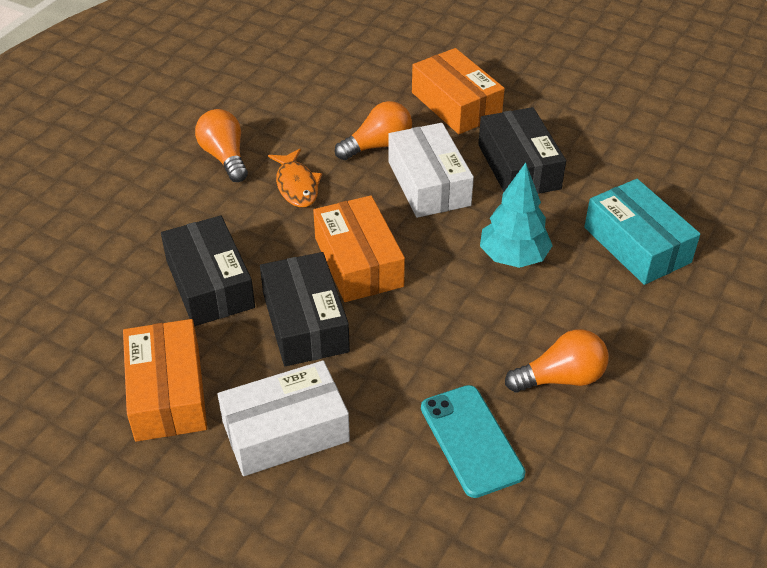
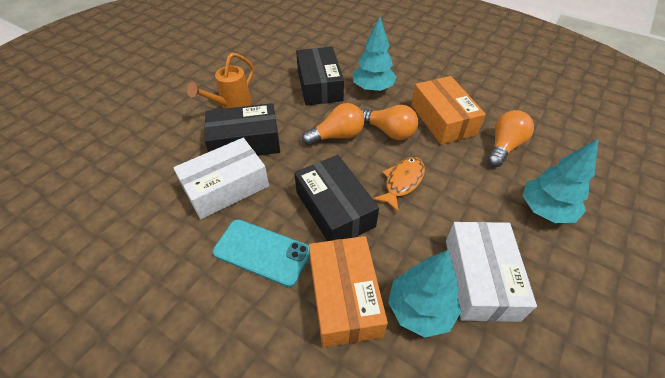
orange box: [123,319,207,442] [313,195,405,302] [412,48,505,134] = 3 -> [309,236,388,348] [411,76,486,145] = 2
orange watering can: none = 0 -> [187,53,254,109] = 1
turquoise box: [584,179,700,285] = 1 -> none = 0
turquoise tree: [480,163,553,268] = 1 -> [352,17,396,92] [388,250,461,337] [523,138,599,223] = 3

